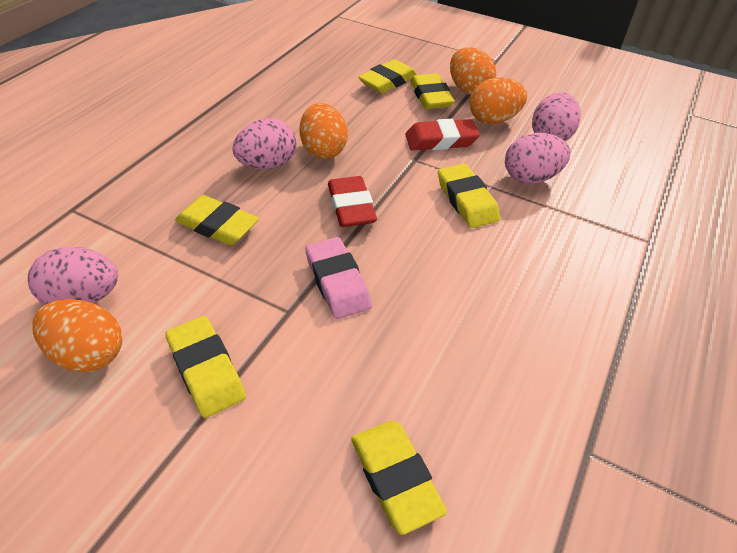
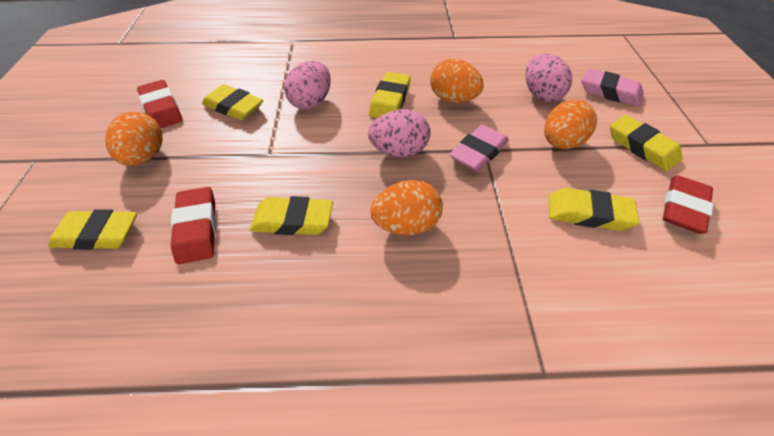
pink egg: [28,246,118,305] [232,118,296,170] [505,133,571,184] [532,92,581,142] = 4 -> [284,61,331,110] [368,109,431,157] [526,53,572,102] = 3
pink eraser: [305,237,372,319] = 1 -> [449,125,509,172] [582,68,644,107] = 2
red eraser: [328,176,377,227] [405,119,480,150] = 2 -> [137,80,183,128] [171,187,216,264] [663,175,713,234] = 3

